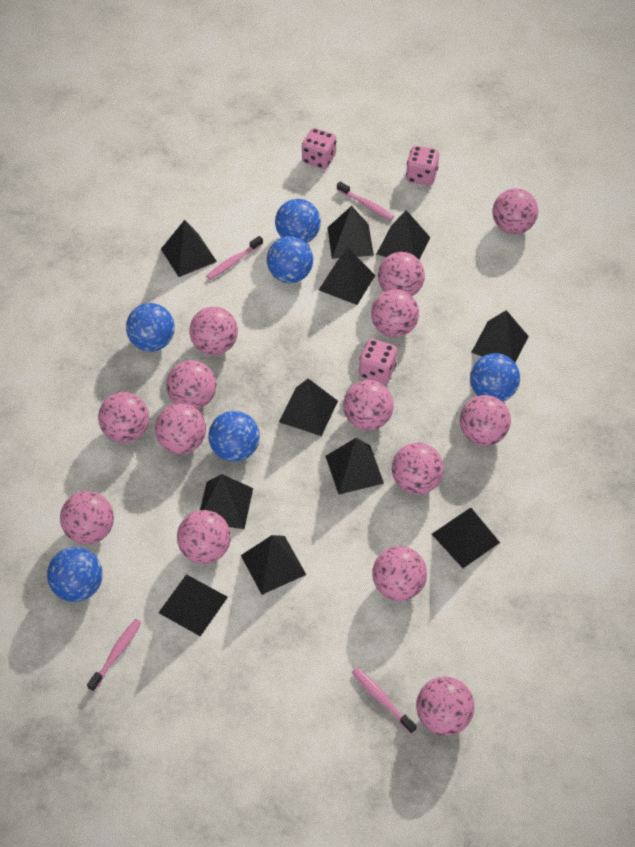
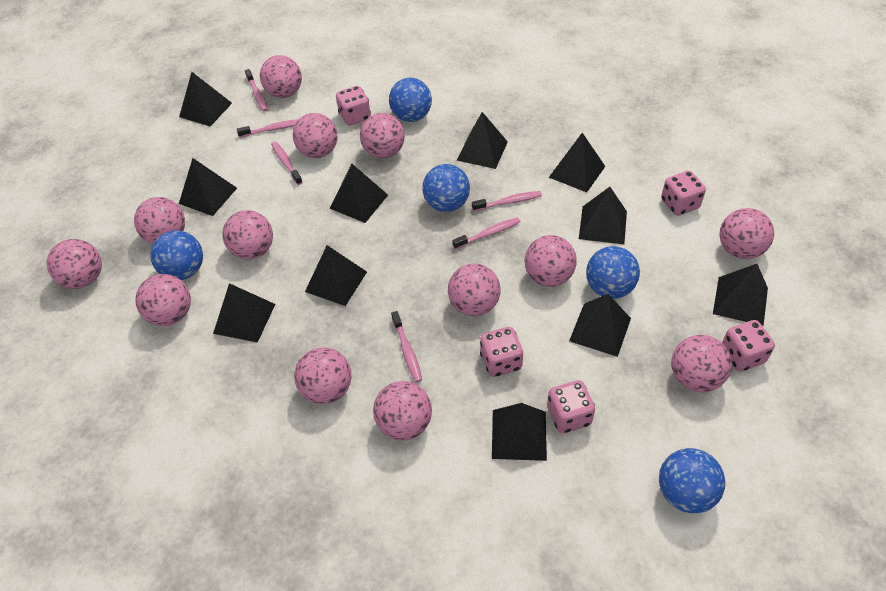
blue ball: [47,547,103,602] [126,303,175,352] [208,411,260,462] [267,236,313,283] [275,199,321,243] [470,353,520,402] = 6 -> [150,230,203,280] [389,78,432,122] [423,164,470,212] [586,246,640,299] [659,448,725,513] = 5
pink ball: [60,491,114,544] [98,392,149,443] [155,403,206,454] [166,360,216,409] [177,510,231,564] [189,307,238,355] [343,380,394,430] [371,289,419,337] [372,546,427,601] [378,252,425,296] [392,443,444,495] [416,676,474,736] [460,395,511,446] [492,188,538,234] = 14 -> [47,239,102,289] [134,197,185,244] [135,274,191,326] [222,210,273,260] [260,55,302,98] [293,113,338,158] [294,347,351,404] [360,113,405,158] [373,381,432,441] [448,264,501,316] [525,235,577,287] [671,335,732,392] [720,208,774,259] = 13
pink dice: [302,128,336,169] [359,339,397,384] [406,146,439,186] = 3 -> [336,86,371,126] [480,327,523,377] [547,380,595,433] [661,171,706,216] [722,320,775,372] = 5
pink toothbrush: [87,619,141,692] [207,236,263,280] [337,182,394,220] [352,668,417,734] = 4 -> [237,119,299,138] [245,69,268,112] [271,142,303,185] [391,311,422,383] [452,217,520,250] [472,191,542,211] = 6

